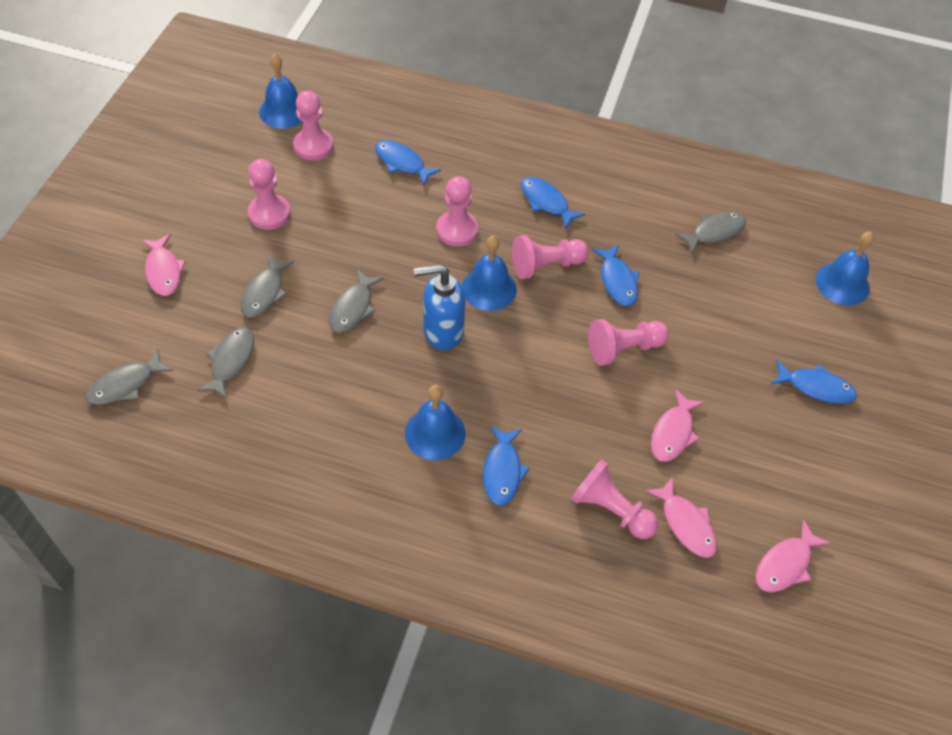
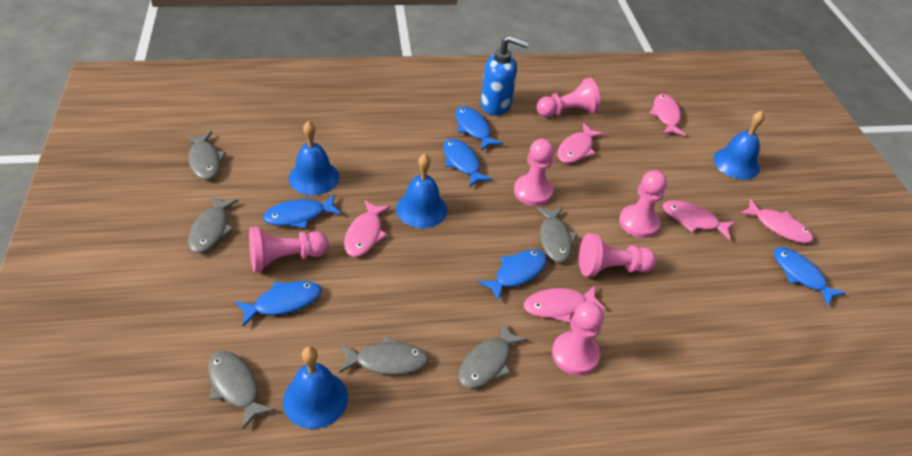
blue fish: [375,140,441,186] [483,426,529,506] [521,177,585,229] [592,245,640,306] [771,360,857,404] = 5 -> [235,281,321,326] [263,194,341,228] [443,138,492,187] [455,106,503,151] [478,250,547,301] [774,247,846,306] = 6
grey fish: [86,349,173,405] [197,327,254,399] [241,255,294,318] [329,270,383,333] [675,212,746,253] = 5 -> [185,131,226,180] [188,196,238,253] [208,351,275,429] [339,336,429,375] [458,322,527,388] [536,207,577,263] = 6
pink fish: [141,234,186,296] [646,477,717,558] [651,389,704,462] [756,520,830,592] = 4 -> [344,200,391,257] [524,285,605,323] [557,123,604,163] [650,94,686,136] [663,200,735,240] [740,199,813,243] = 6

